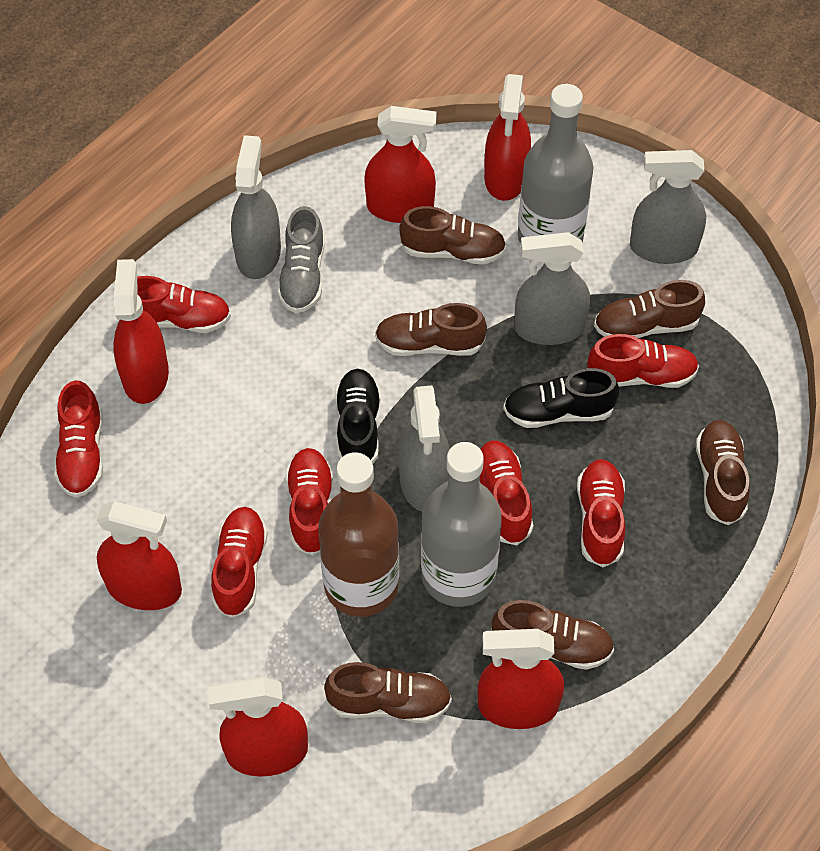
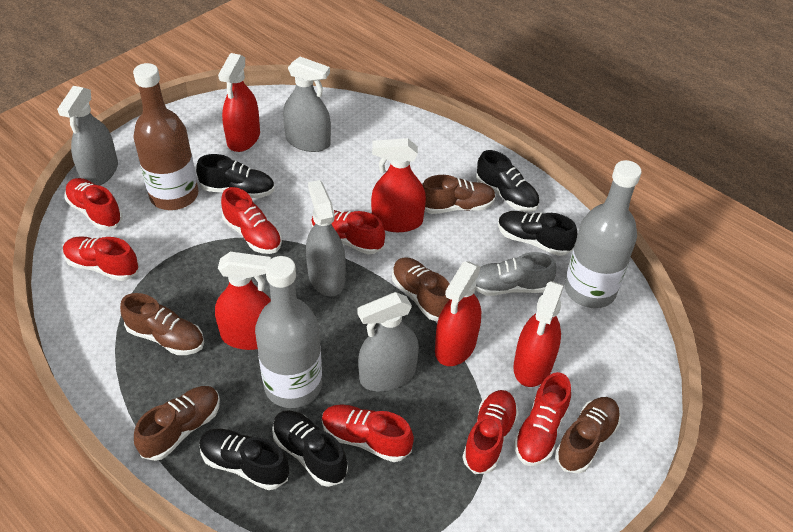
black shoe: [335,369,381,464] [503,368,619,428] = 2 -> [196,154,275,199] [199,429,289,490] [272,410,348,487] [476,150,539,212] [498,211,577,256] = 5
brown shoe: [324,662,452,723] [375,303,487,356] [399,206,506,265] [491,600,614,670] [594,280,705,338] [696,420,750,525] = 6 -> [120,293,204,355] [134,386,220,461] [392,257,450,321] [422,175,496,214] [555,397,621,474] = 5
red spray bottle: [96,501,182,610] [113,259,169,404] [208,677,308,777] [364,106,437,223] [478,629,564,729] [484,74,531,201] = 6 -> [215,252,271,350] [218,53,260,152] [371,138,426,232] [435,261,481,366] [513,281,564,387] = 5

